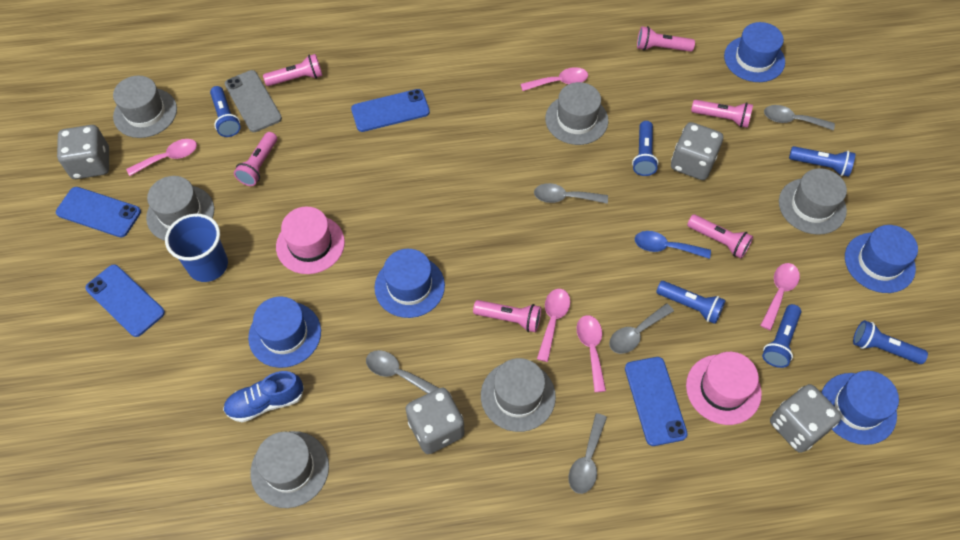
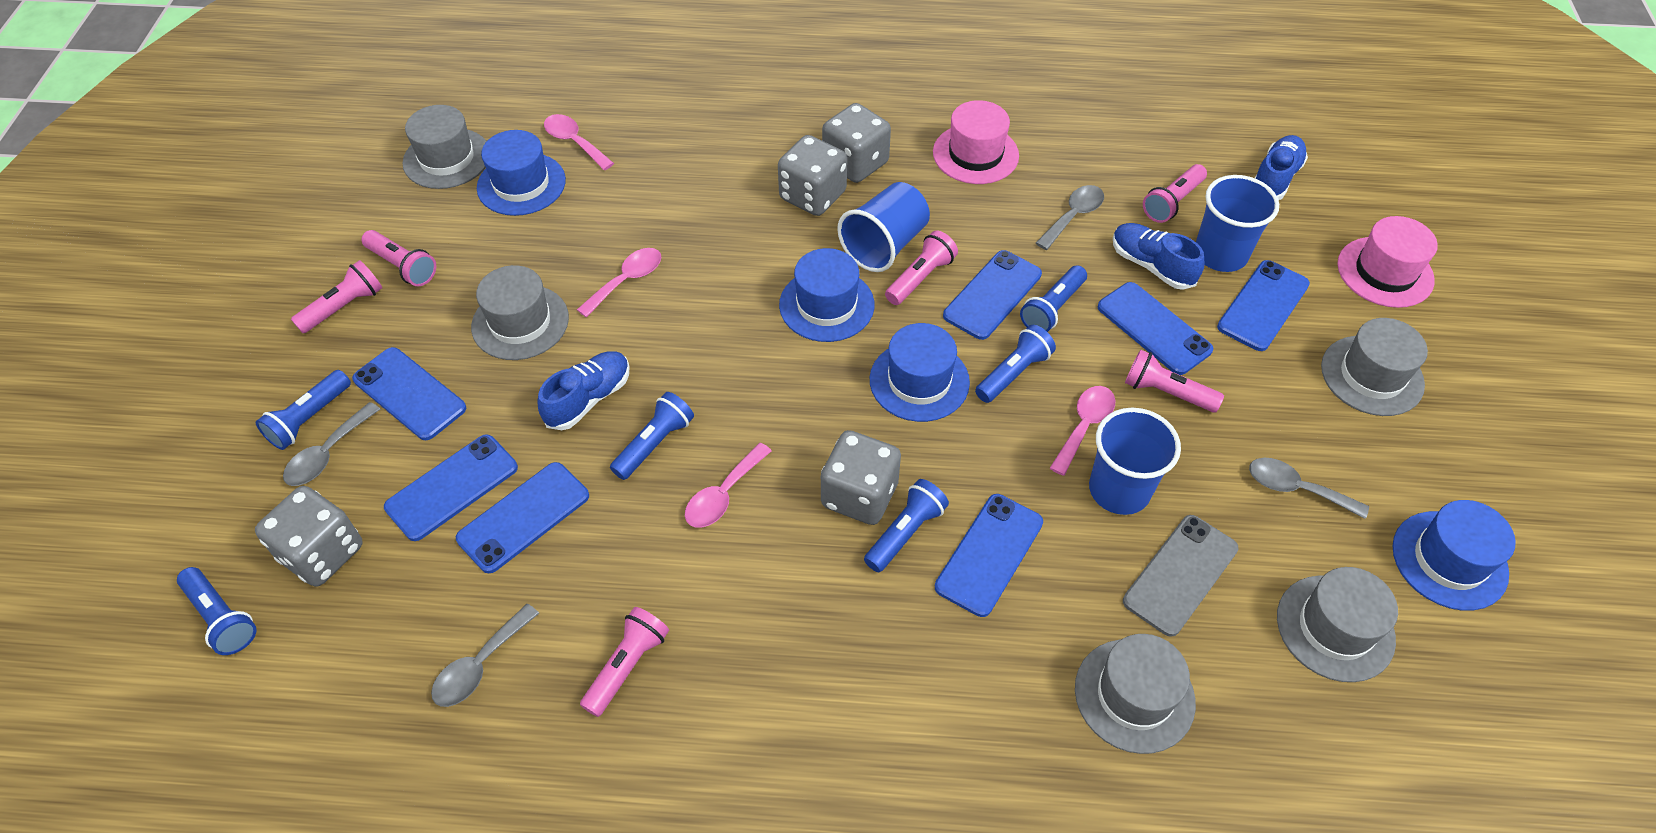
blue cup: [165,214,228,282] = 1 -> [837,182,930,272] [1089,408,1181,515] [1196,175,1279,272] = 3
blue hat: [248,296,321,368] [374,249,445,318] [724,22,785,82] [821,371,899,445] [845,225,918,293] = 5 -> [477,130,566,216] [779,248,875,342] [870,323,970,422] [1393,500,1516,611] = 4
blue phone: [56,187,141,237] [85,264,165,337] [351,89,430,132] [625,357,688,446] = 4 -> [352,347,466,440] [384,434,518,541] [456,462,589,573] [935,494,1043,617] [943,250,1042,340] [1098,282,1213,375] [1217,260,1310,351] = 7
blue shoe: [223,371,304,422] = 1 -> [537,351,630,430] [1113,223,1204,290] [1255,135,1308,200] = 3
blue spoon: [635,231,711,259] = 1 -> none = 0
grey hat: [113,76,177,138] [146,176,214,241] [250,431,329,508] [481,358,556,432] [545,82,608,145] [779,168,847,235] = 6 -> [403,105,487,189] [471,265,569,360] [1075,634,1196,754] [1277,567,1398,682] [1321,318,1428,416] = 5
grey spoon: [366,350,439,394] [534,183,608,204] [568,413,607,494] [609,303,674,354] [764,105,835,131] = 5 -> [283,402,380,486] [431,604,539,707] [1036,185,1104,250] [1249,458,1369,519] = 4
pink spoon: [126,139,197,176] [521,67,588,91] [537,289,570,362] [576,315,606,392] [760,263,800,330] = 5 -> [544,114,614,170] [577,248,662,317] [685,443,772,528] [1050,386,1116,476] = 4

